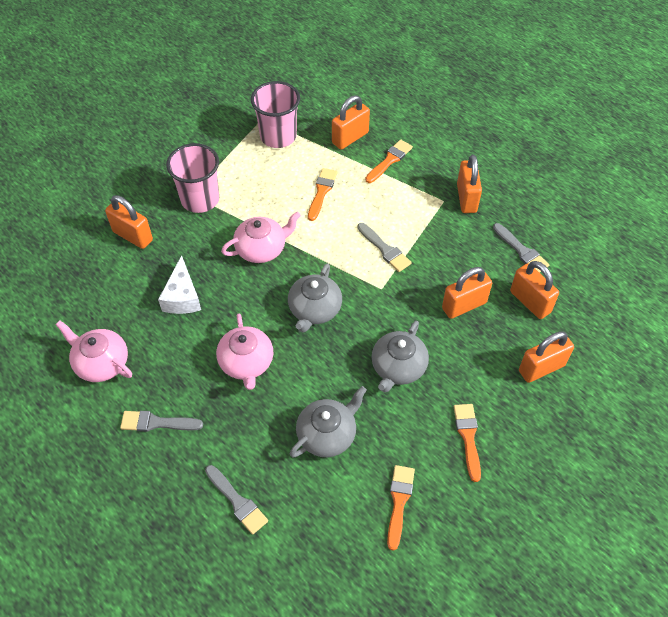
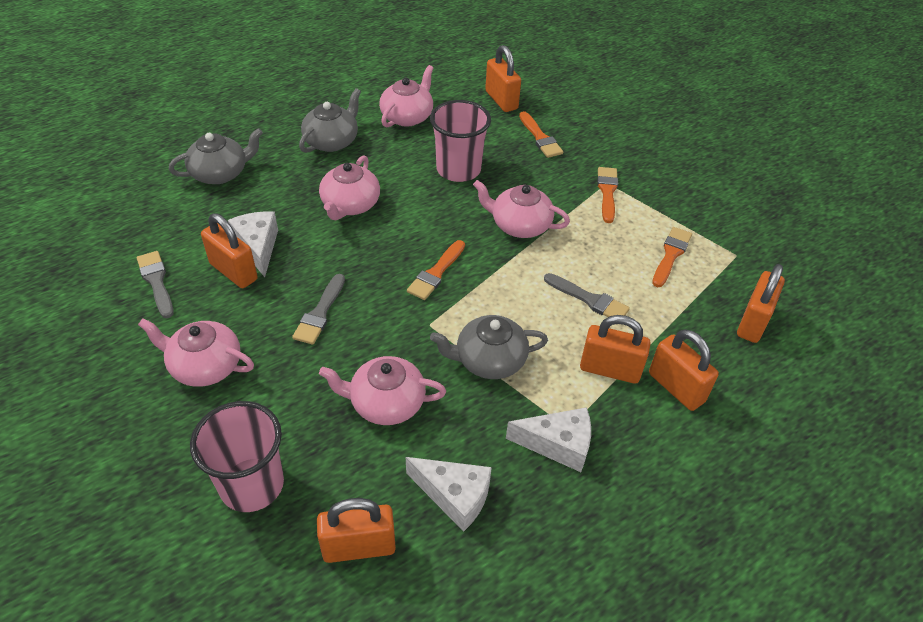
grey brush: [120,411,203,432] [205,465,268,535] [358,223,412,272] [493,223,549,273] = 4 -> [137,251,174,318] [292,274,345,345] [544,273,630,317] = 3
pink teapot: [55,320,132,382] [216,313,273,390] [221,211,301,263] = 3 -> [138,318,254,387] [319,155,380,220] [319,356,446,425] [379,65,434,127] [473,180,570,238] = 5
white cheese: [158,255,201,314] = 1 -> [228,211,278,277] [406,457,492,532] [506,407,591,472] = 3

